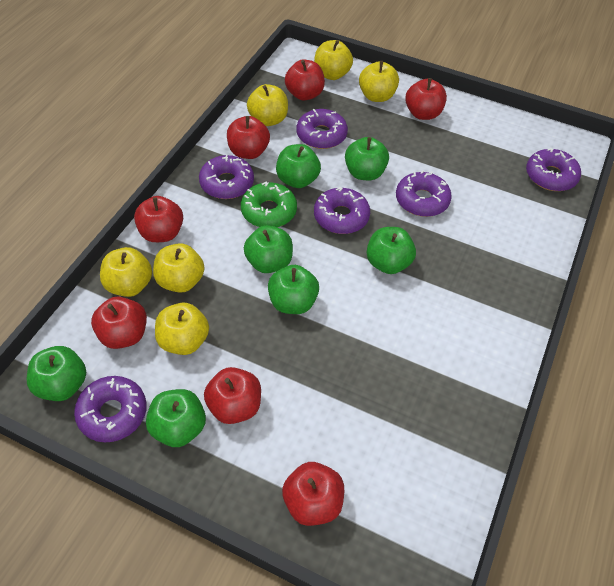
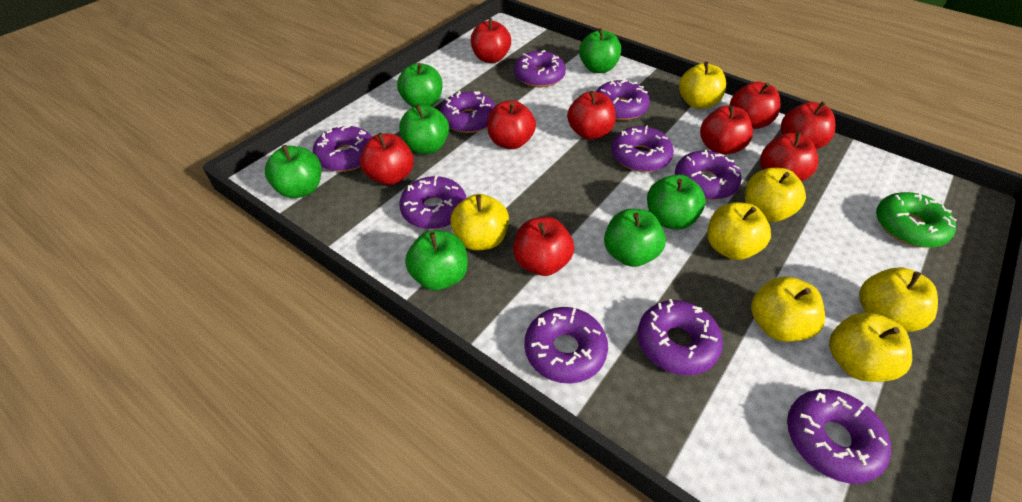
purple donut: [74,376,147,442] [199,155,254,199] [297,109,348,149] [314,187,370,234] [396,170,452,217] [526,148,581,191] = 6 -> [313,124,372,172] [399,175,466,229] [440,91,495,133] [514,50,566,87] [524,307,608,384] [596,80,650,120] [611,125,674,172] [638,299,723,375] [675,150,741,200] [787,389,891,484] = 10
red apple: [91,297,147,349] [134,196,183,242] [204,367,261,424] [227,116,270,159] [282,462,344,526] [285,59,325,101] [405,78,447,120] = 7 -> [360,133,414,185] [471,18,511,63] [487,100,536,149] [513,217,574,276] [567,91,616,140] [700,105,753,155] [730,81,780,129] [760,132,818,181] [781,102,835,149] = 9
yellow apple: [100,247,152,297] [153,243,204,293] [155,303,209,355] [247,84,288,126] [314,40,353,80] [359,61,399,102] = 6 -> [450,194,509,250] [679,62,726,109] [707,202,771,260] [745,168,806,222] [751,277,825,342] [829,312,912,382] [859,268,938,332] = 7

